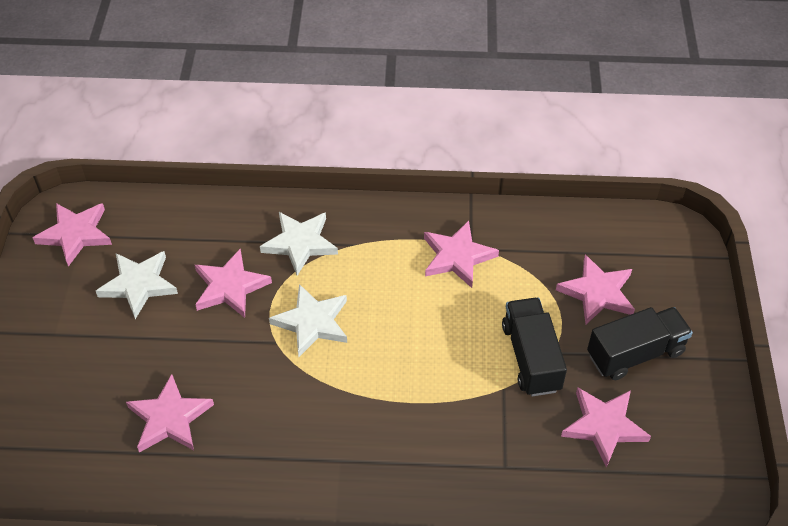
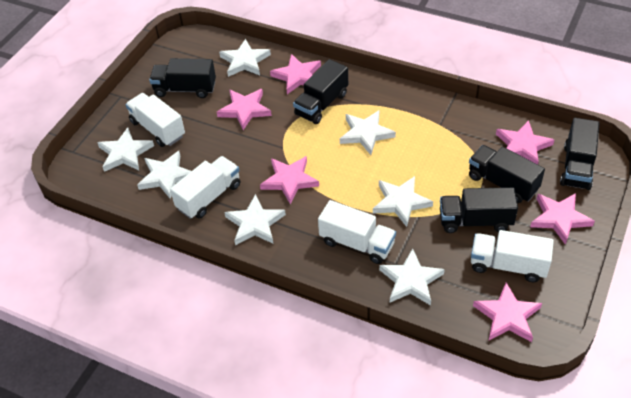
black truck: [502,298,567,396] [587,307,693,380] = 2 -> [149,58,216,98] [293,59,348,124] [440,187,518,233] [469,145,545,203] [560,118,599,190] = 5
white star: [96,251,178,319] [260,212,338,276] [269,284,347,357] = 3 -> [97,127,154,172] [137,151,191,199] [219,39,271,77] [224,194,286,245] [340,110,396,155] [373,176,433,227] [379,249,445,306] = 7
white truck: none = 0 -> [125,93,185,147] [170,156,240,219] [318,200,396,264] [471,230,554,282] = 4

